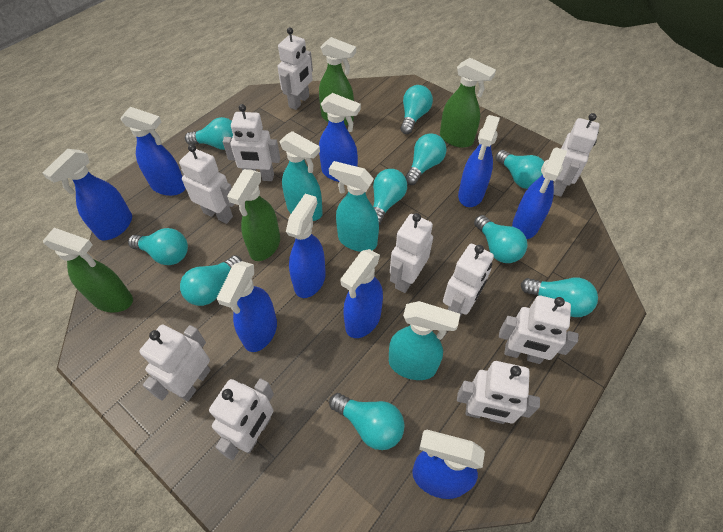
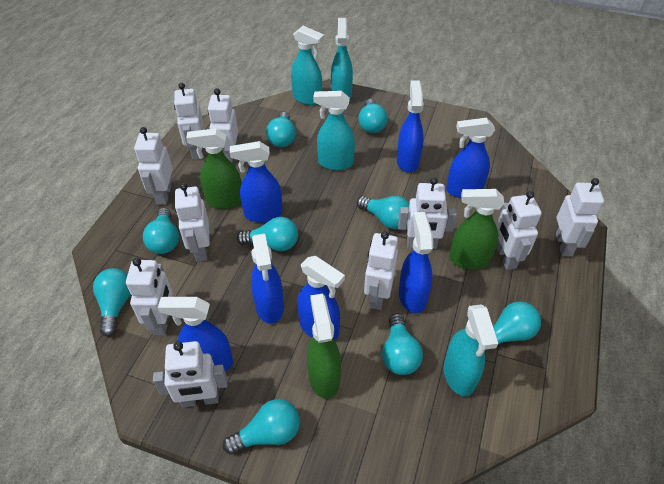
blue spray bottle: [42,149,132,240] [120,107,186,196] [217,261,277,352] [286,194,326,298] [319,93,361,182] [340,249,383,338] [412,430,485,499] [458,115,500,207] [512,147,567,239] = 9 -> [158,297,233,372] [230,141,282,223] [251,233,284,324] [297,256,345,340] [397,80,424,173] [399,212,433,314] [446,118,495,198] = 7
green spray bottle: [43,228,133,313] [227,169,280,261] [319,37,356,126] [440,58,496,148] = 4 -> [186,128,241,209] [307,293,341,399] [449,189,504,269] = 3
turquoise light bulb: [128,228,188,265] [180,255,242,306] [185,117,233,150] [329,393,405,450] [373,169,407,225] [400,85,433,134] [405,133,447,185] [474,215,528,263] [495,150,544,189] [521,277,598,317] = 10 -> [93,268,131,337] [143,208,179,254] [223,399,300,455] [237,217,298,251] [266,112,296,147] [357,196,409,229] [358,99,387,133] [382,313,423,375] [485,301,541,352] = 9
turquoise spray bottle: [279,131,323,221] [329,161,379,252] [389,301,460,380] = 3 -> [291,26,324,105] [313,91,355,170] [331,18,353,100] [443,305,498,396] = 4

